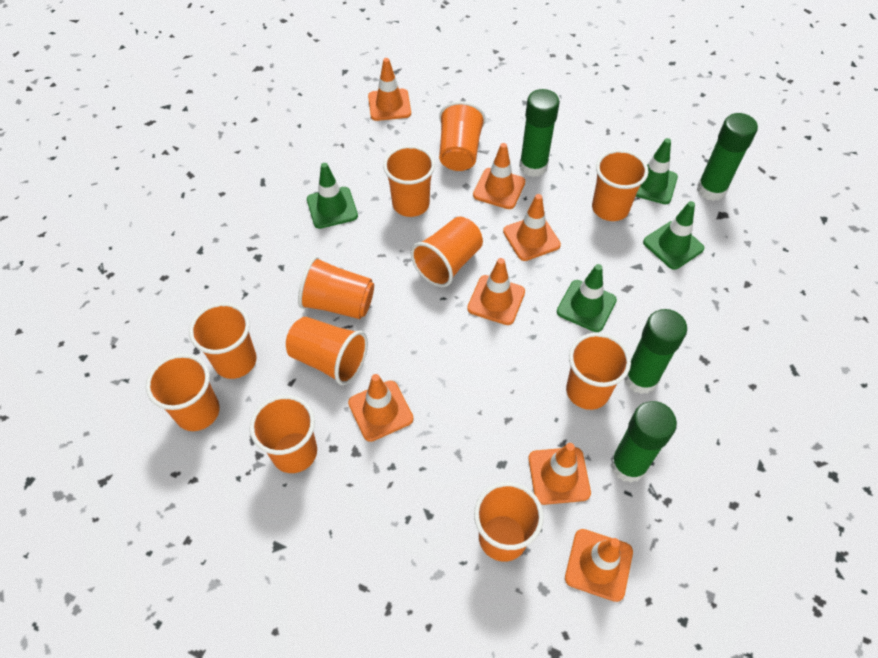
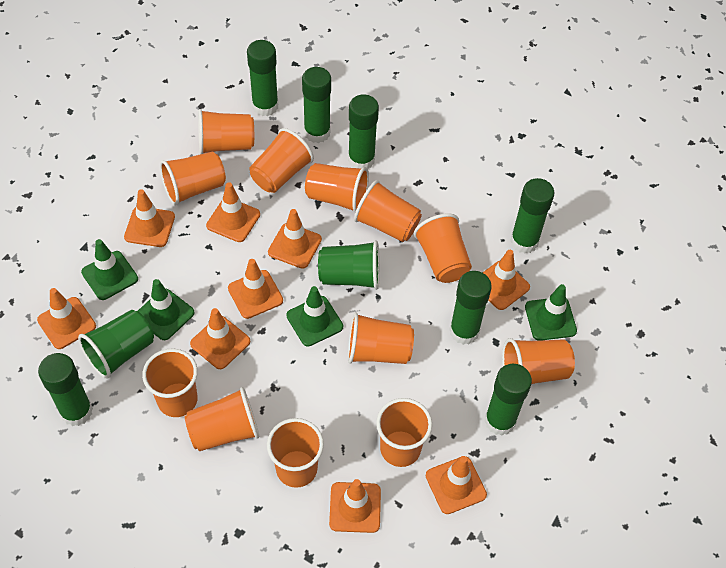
green cup: none = 0 -> [78,310,154,379] [318,240,380,290] = 2
green glue stick: [519,89,560,177] [610,401,677,483] [625,309,687,394] [697,113,758,201] = 4 -> [38,353,93,426] [247,40,278,116] [302,67,331,143] [348,94,379,169] [449,271,492,345] [484,364,532,436] [510,178,554,253] = 7
orange cup: [146,354,220,431] [189,302,257,379] [250,395,317,473] [286,317,368,385] [298,256,374,319] [383,145,435,217] [411,217,483,287] [439,101,486,171] [474,482,544,562] [566,333,631,410] [592,150,649,221] = 11 -> [142,348,198,417] [160,152,226,206] [185,387,259,451] [198,109,254,154] [250,128,314,193] [267,418,324,488] [305,163,369,212] [348,312,414,364] [354,180,422,242] [376,398,432,467] [414,213,472,283] [502,338,575,384] = 12
orange traffic cone: [348,374,414,442] [368,58,411,121] [467,258,525,325] [473,143,525,209] [503,194,561,261] [528,443,591,505] [565,529,633,602] = 7 -> [37,288,96,349] [124,189,175,247] [190,308,250,369] [206,182,260,242] [228,259,283,319] [268,209,322,269] [329,479,381,533] [426,456,487,514] [483,250,530,310] = 9

